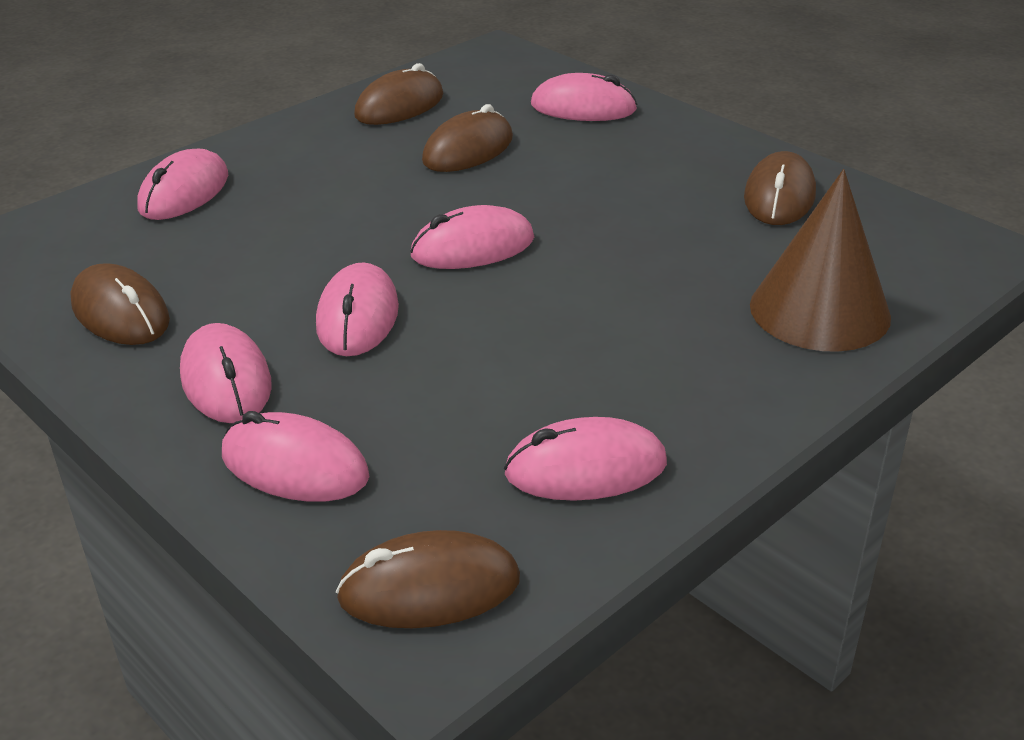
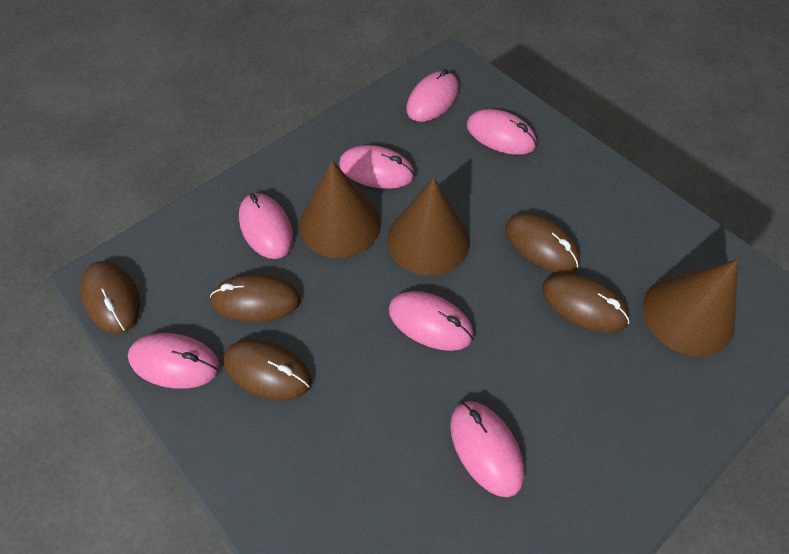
brown cone: [750,169,891,352] = 1 -> [299,160,381,258] [387,178,470,276] [642,259,738,356] = 3

